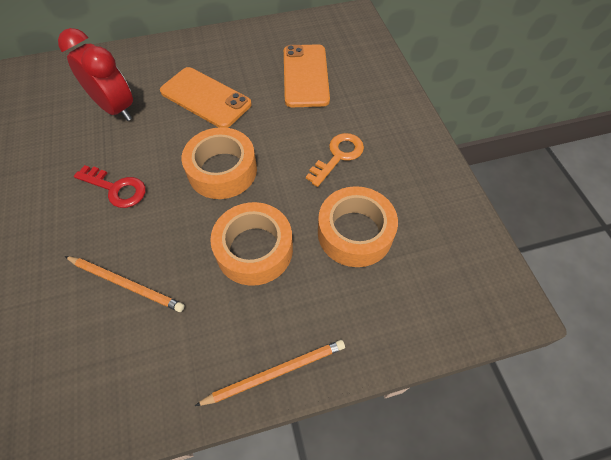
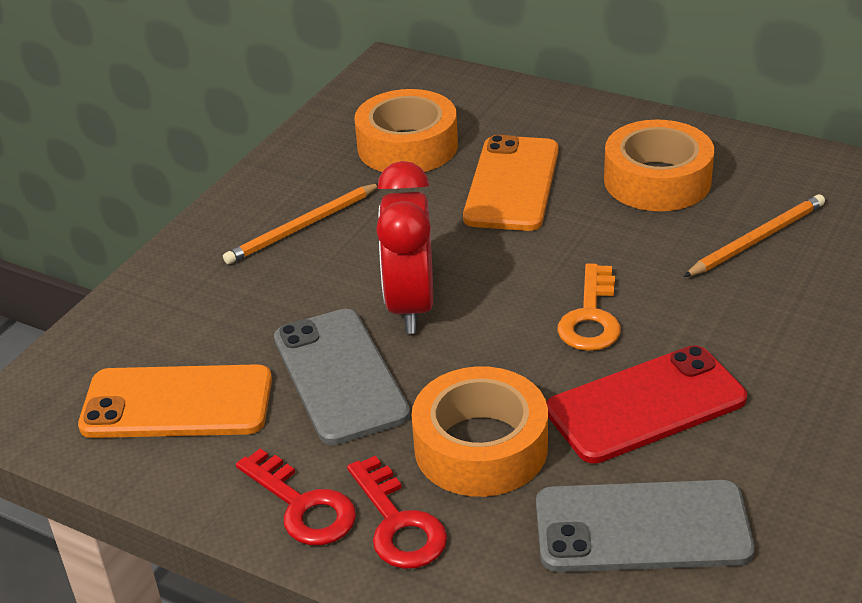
grey phone: none = 0 -> [274,309,410,445] [536,480,755,572] = 2
red key: [74,165,146,208] = 1 -> [236,448,356,545] [347,456,447,569] = 2
red phone: none = 0 -> [546,345,747,464] = 1

